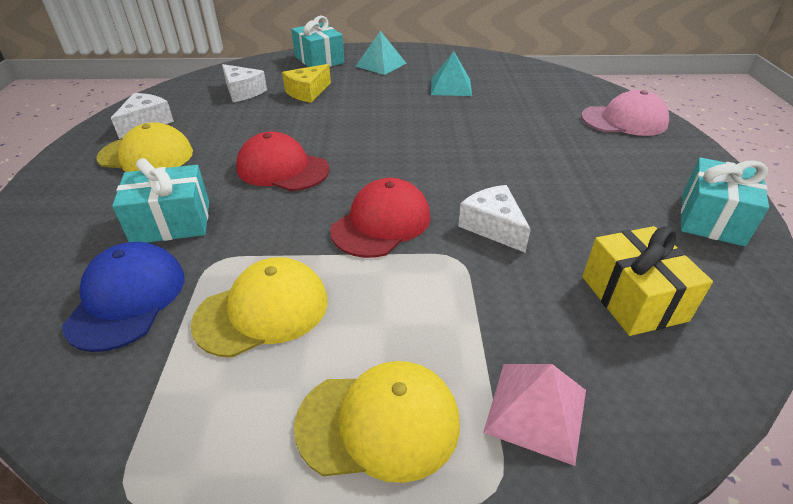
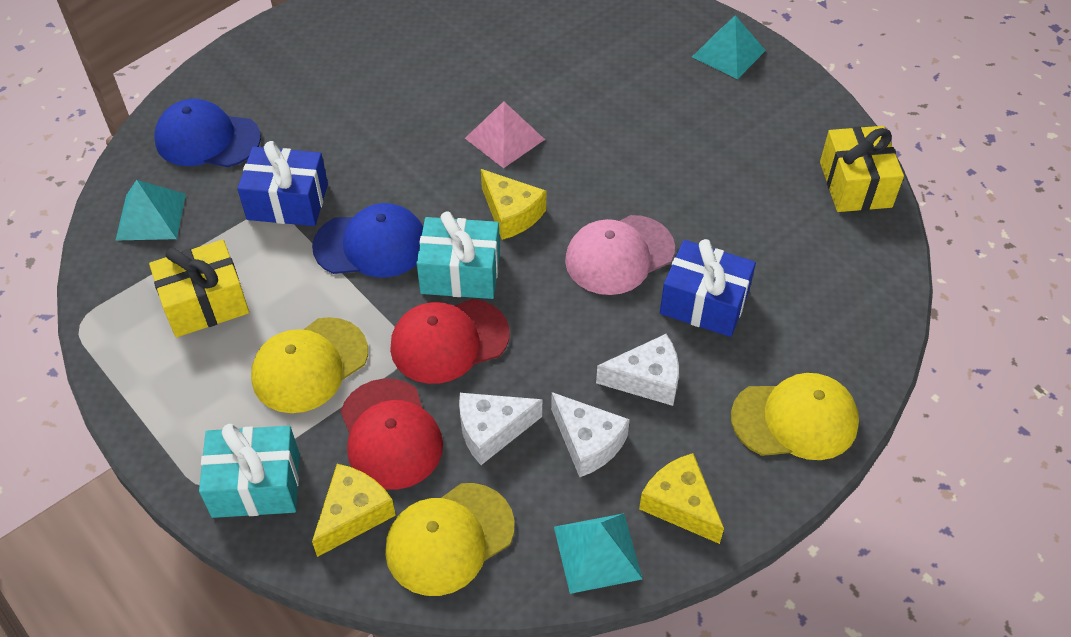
blue cap: [62,242,184,352] = 1 -> [155,99,261,167] [312,203,423,278] = 2
blue gift: none = 0 -> [237,141,328,226] [660,239,756,337] = 2
turquoise gift: [112,158,209,243] [291,16,344,67] [681,158,769,247] = 3 -> [199,424,299,518] [416,211,500,299] = 2
turquoise pyramid: [355,31,406,75] [431,51,472,96] = 2 -> [115,180,186,241] [554,513,643,594] [692,15,766,79] = 3
yellow cheese: [282,64,331,103] = 1 -> [312,464,396,557] [481,169,546,240] [639,453,724,544] = 3
yellow gift: [582,226,713,336] = 1 -> [149,240,249,338] [820,126,904,212] = 2

